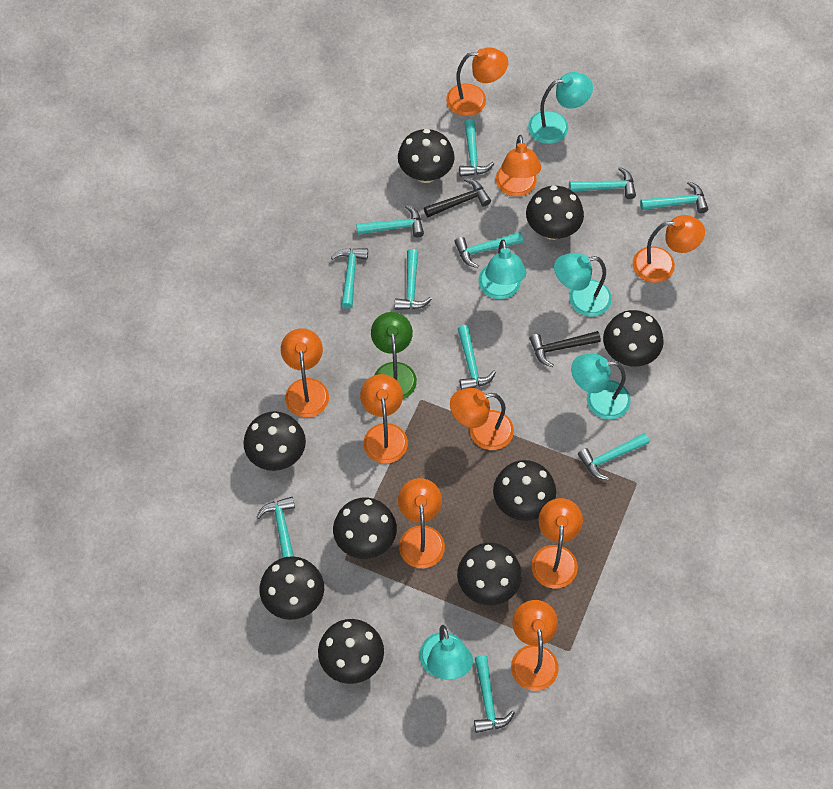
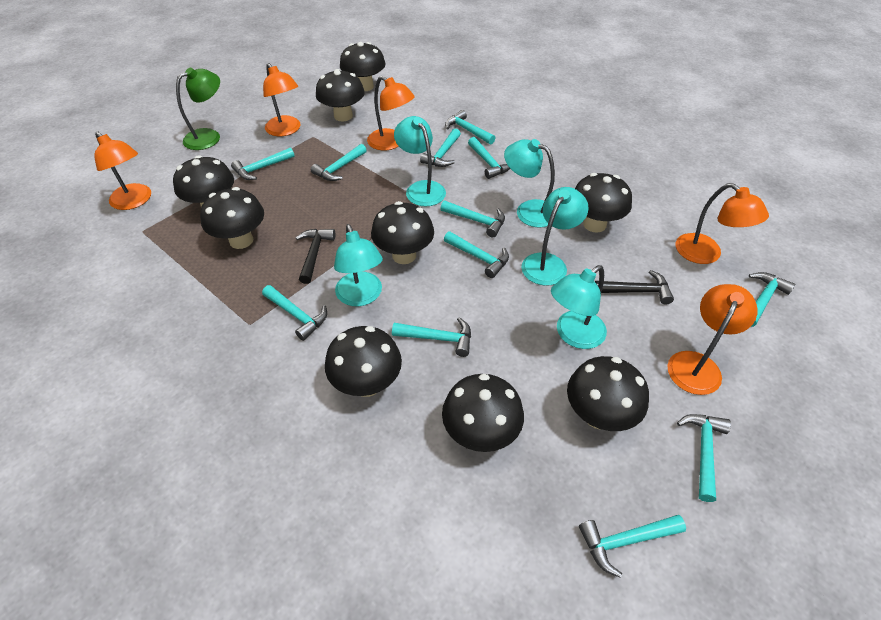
orange lamp: [281,328,329,417] [360,374,408,463] [398,478,445,568] [446,47,508,116] [450,388,514,450] [496,135,541,197] [511,600,559,691] [531,498,583,589] [633,215,705,283] = 9 -> [94,132,151,210] [263,63,300,136] [367,76,415,151] [667,284,758,395] [676,183,769,264] = 5
turquoise hammer: [257,497,295,558] [331,248,368,309] [356,205,424,237] [395,249,432,310] [454,232,523,268] [458,325,496,390] [459,119,495,177] [474,655,515,733] [569,167,636,199] [578,433,649,480] [640,181,708,213] = 11 -> [231,147,295,180] [262,285,327,341] [311,144,367,181] [392,317,471,357] [420,129,461,167] [440,201,505,237] [444,231,509,278] [445,110,495,144] [468,137,510,179] [579,515,686,578] [677,414,731,502] [749,272,796,327] = 12

